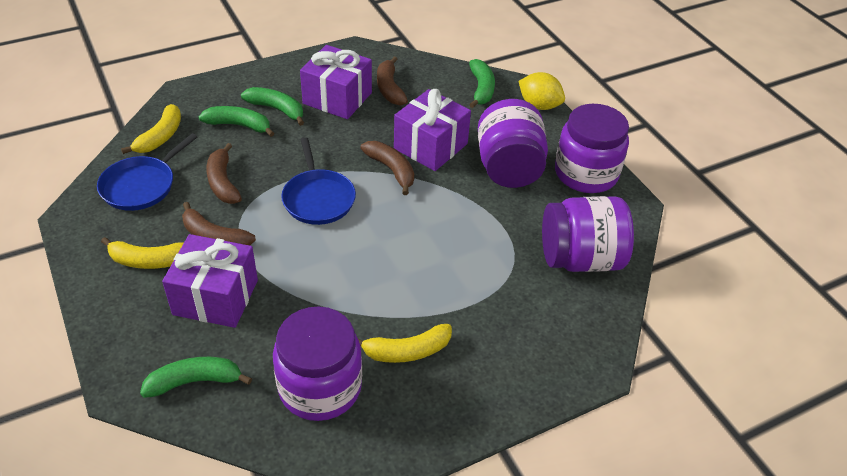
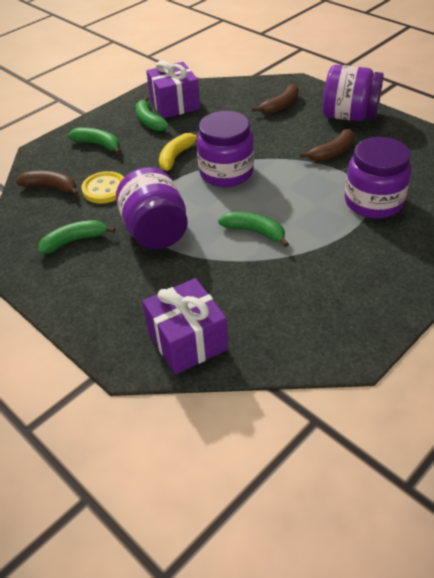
blue pan: [97,133,197,211] [281,137,356,225] = 2 -> none = 0
brown banana: [182,202,256,245] [206,143,242,204] [360,141,414,195] [377,56,408,106] = 4 -> [16,171,79,196] [252,84,298,114] [300,129,354,161] = 3
purple gift: [162,234,258,328] [300,45,372,119] [394,89,471,171] = 3 -> [142,278,228,374] [146,60,200,119] = 2
yellow banana: [101,237,184,269] [121,104,181,154] [358,324,452,363] = 3 -> [159,133,197,171] = 1
yellow button: none = 0 -> [81,171,124,203] = 1
yellow lemon: [519,72,565,110] = 1 -> none = 0

